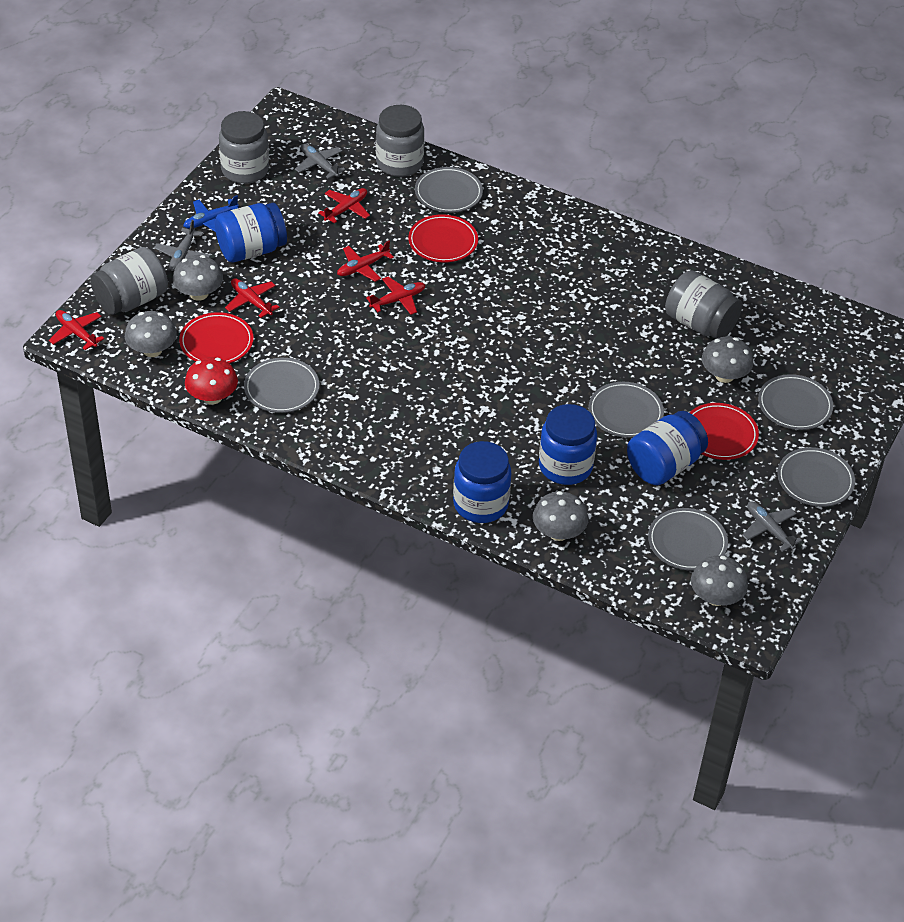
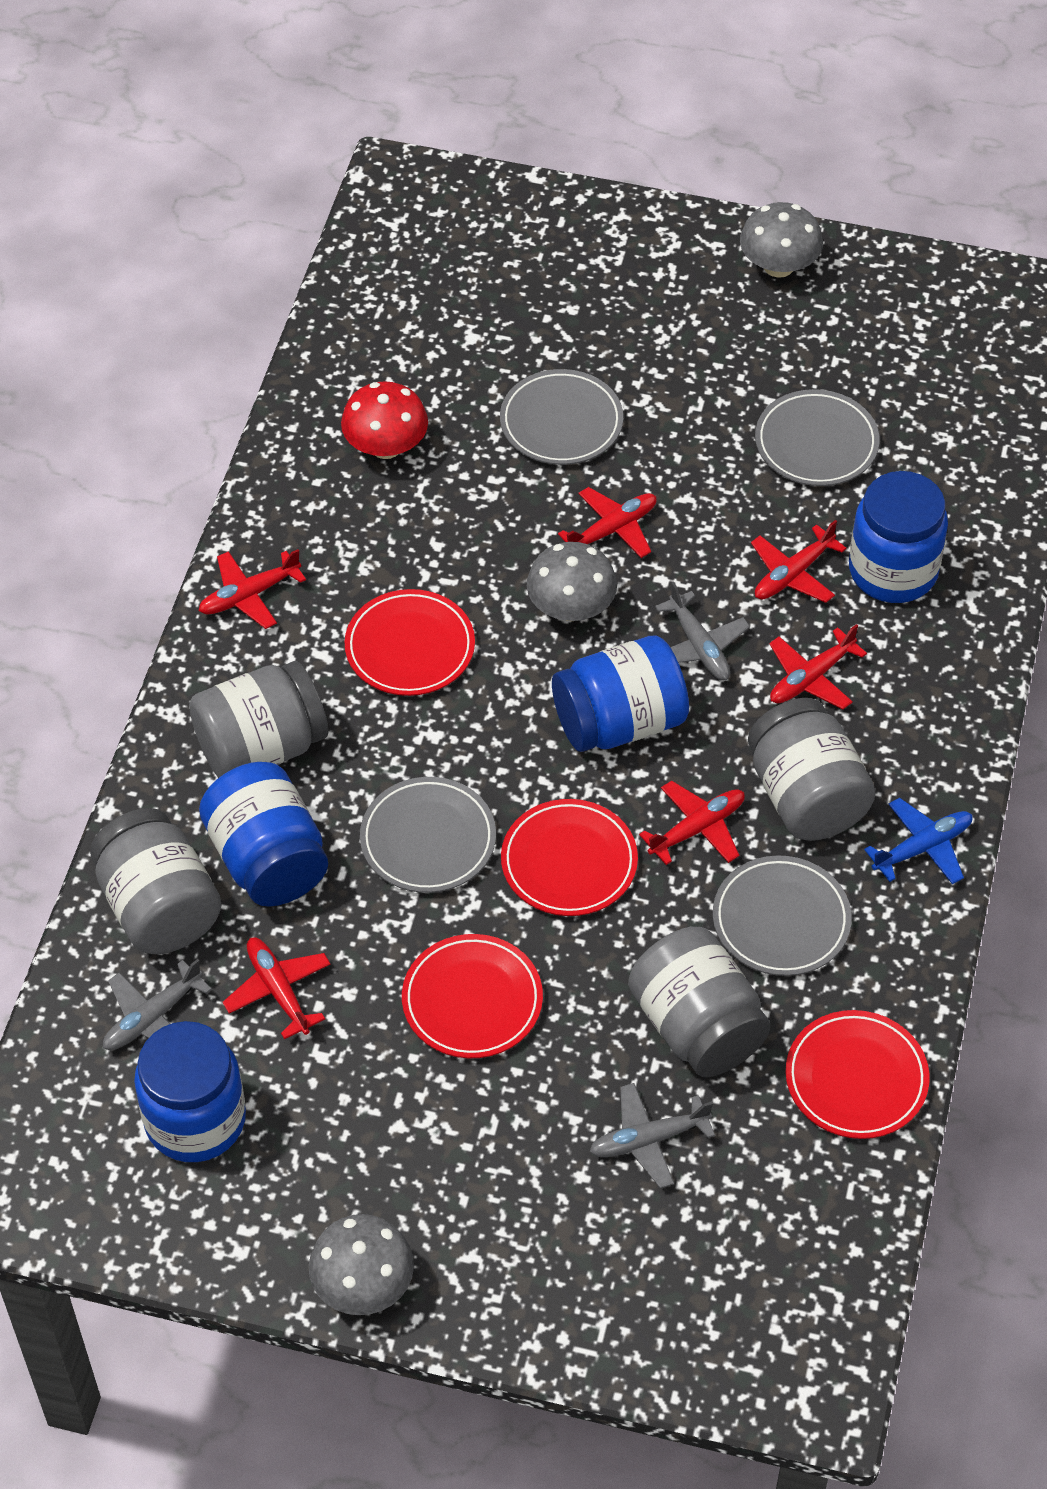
grey mushroom: [125,311,177,357] [172,255,223,301] [533,491,588,541] [691,556,748,606] [702,337,754,383] = 5 -> [309,1214,414,1315] [527,542,617,621] [740,202,823,278] = 3
grey plate: [244,358,319,413] [415,167,483,213] [589,382,664,438] [648,508,728,571] [758,374,833,430] [777,447,855,507] = 6 -> [360,777,496,893] [500,369,623,465] [713,855,852,976] [755,389,879,486] = 4
red plane: [49,310,104,350] [225,278,279,318] [318,188,370,223] [337,241,394,282] [366,277,425,315] = 5 -> [199,549,306,629] [223,937,331,1039] [558,487,657,558] [639,781,745,865] [751,520,847,603] [769,624,867,709] = 6
red plate: [179,312,253,363] [408,214,478,262] [689,403,759,460] = 3 -> [345,589,475,696] [402,934,543,1058] [501,799,638,916] [786,1010,930,1139] = 4

